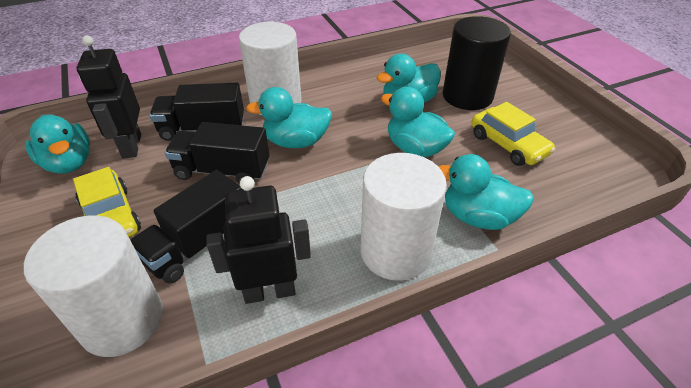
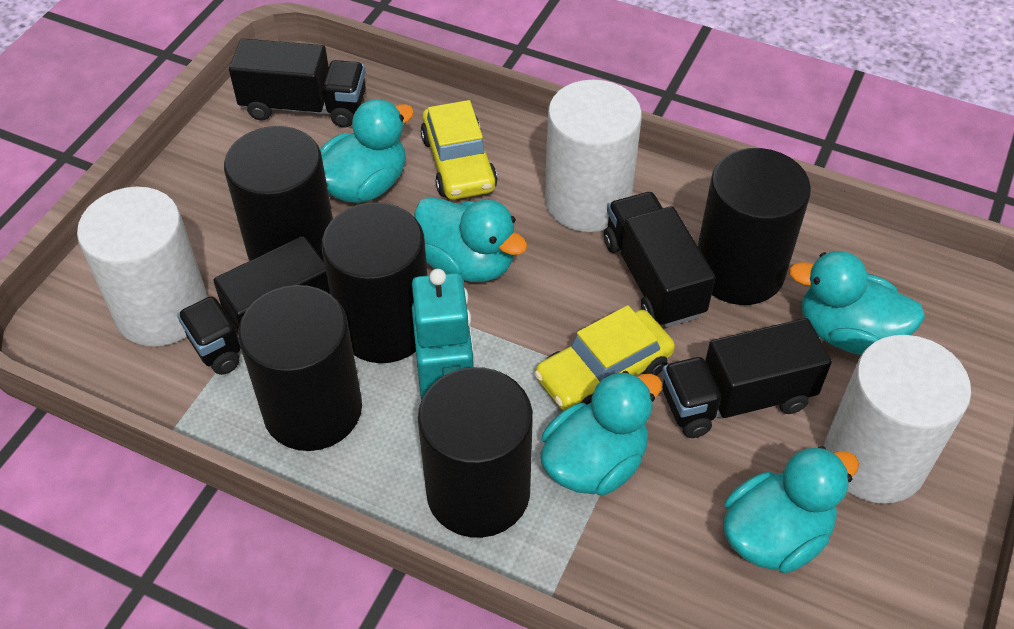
black cylinder: [442,16,511,110] = 1 -> [224,126,333,261] [238,285,362,451] [321,202,428,363] [418,367,533,538] [698,148,811,305] = 5
black robot: [76,35,141,158] [207,176,311,304] = 2 -> none = 0
black truck: [130,170,242,284] [149,83,244,141] [165,122,269,185] = 3 -> [177,236,330,375] [229,39,366,128] [604,192,715,328] [662,318,832,438] = 4
turquoise robot: none = 0 -> [412,269,474,400] = 1

